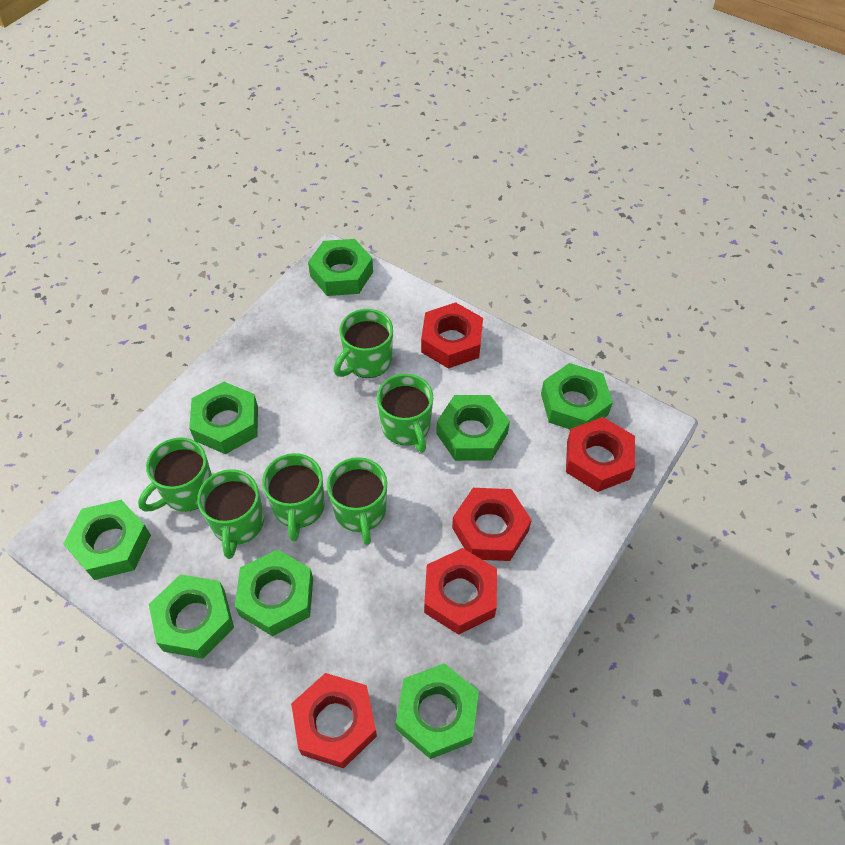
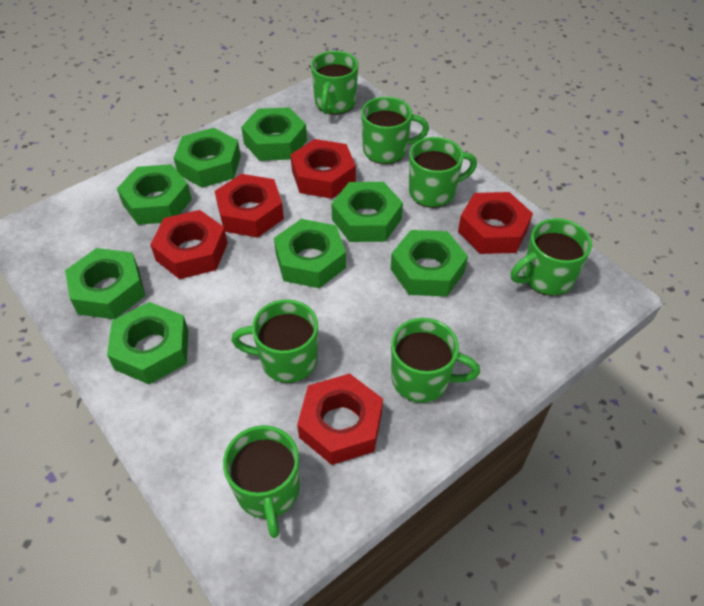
green mug: [138,438,212,512] [197,469,264,559] [262,453,325,541] [327,457,387,545] [334,309,393,378] [377,374,433,453] = 6 -> [223,425,300,538] [231,299,318,383] [311,51,358,114] [361,97,429,164] [391,318,480,403] [409,137,477,208] [511,218,592,296] = 7

